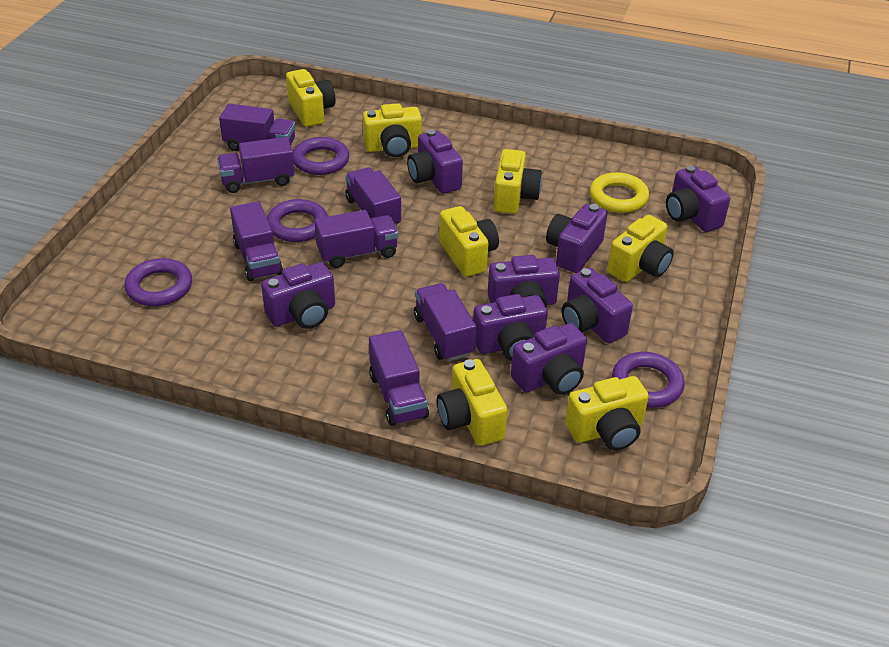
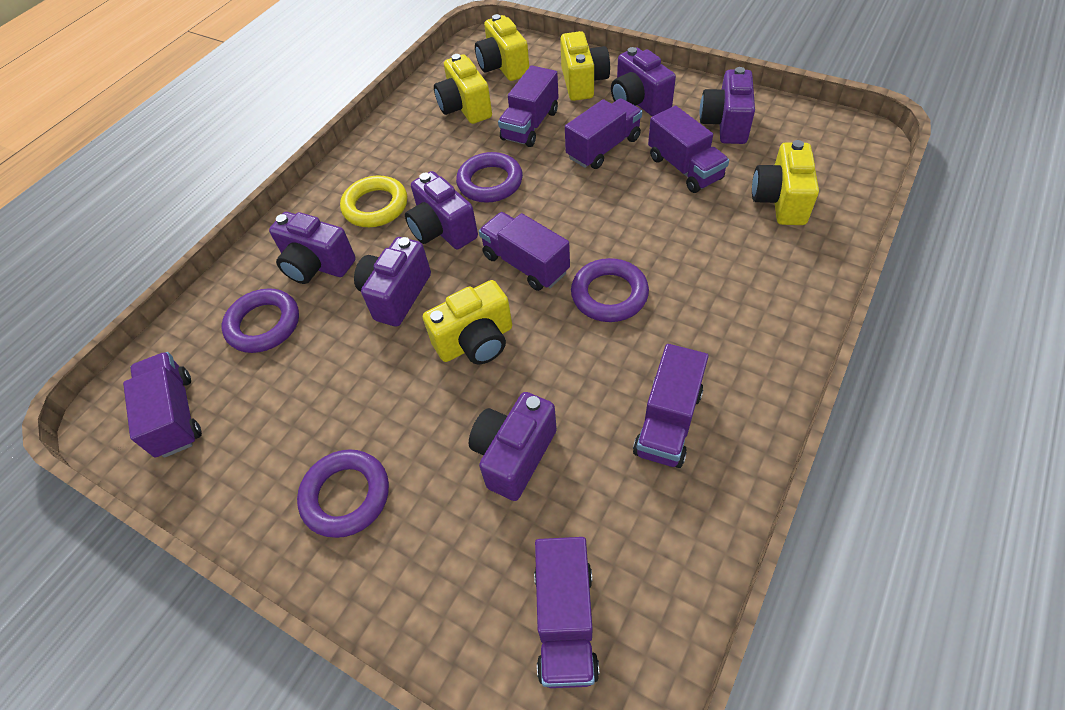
purple camera: [261,262,335,329] [407,130,463,194] [473,294,548,361] [488,255,560,307] [511,323,587,395] [546,204,607,273] [562,268,633,343] [666,165,730,232] = 8 -> [269,212,356,284] [354,237,431,327] [405,171,478,249] [469,392,557,501] [611,47,676,116] [699,67,755,144] = 6
yellow camera: [286,69,336,127] [363,103,422,157] [437,359,507,446] [439,206,499,277] [494,149,542,214] [565,376,649,450] [607,215,674,282] = 7 -> [423,280,512,364] [434,54,492,124] [475,14,529,81] [560,31,610,101] [752,140,819,225] = 5

